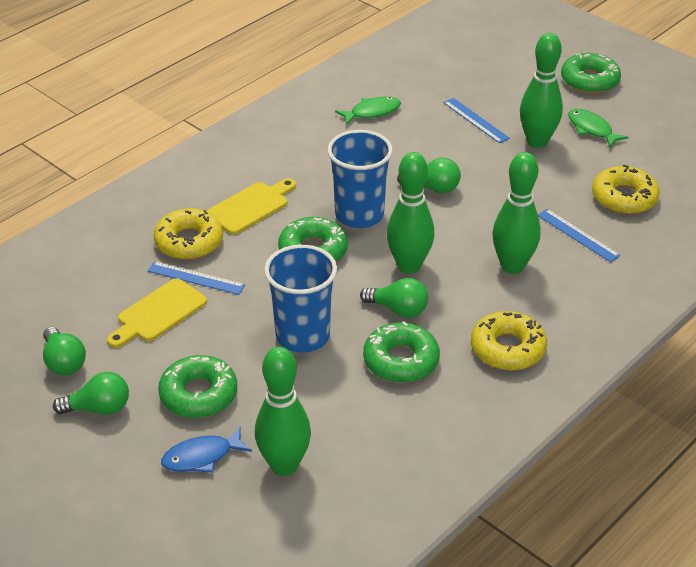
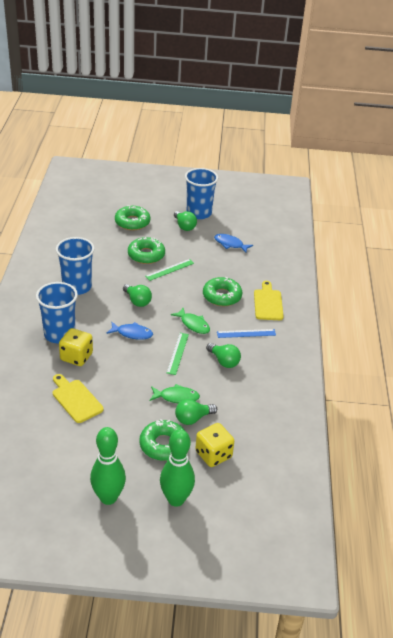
blue cup: [264,245,337,353] [327,130,393,228] = 2 -> [36,282,78,343] [56,237,95,295] [185,168,218,219] = 3
blue fish: [161,427,252,473] = 1 -> [106,322,153,340] [214,234,253,253] = 2
blue ruler: [148,261,245,295] [443,98,510,143] [538,209,621,262] = 3 -> [217,329,276,338] = 1
green bowling pin: [255,347,311,476] [387,152,434,274] [492,152,541,274] [520,33,563,148] = 4 -> [90,427,126,505] [160,429,195,507] = 2
green ruler: none = 0 -> [145,259,194,281] [167,333,189,375] = 2
yellow dice: none = 0 -> [59,328,93,366] [195,423,234,467] = 2
yellow donut: [154,208,223,260] [471,311,547,371] [592,165,660,214] = 3 -> none = 0

